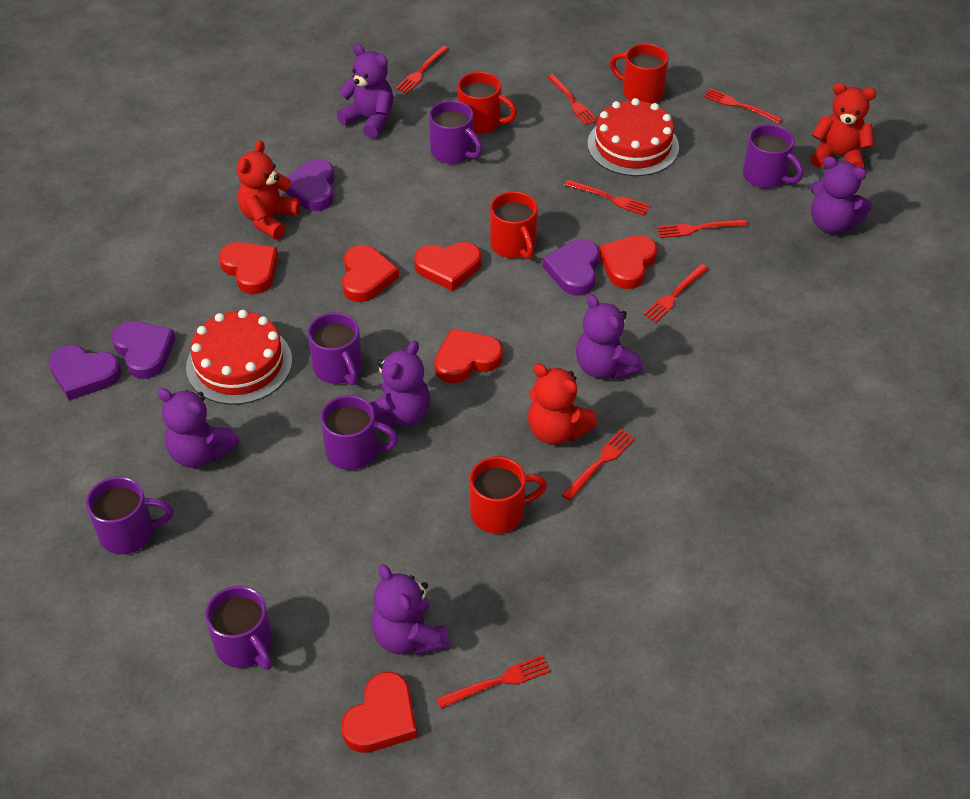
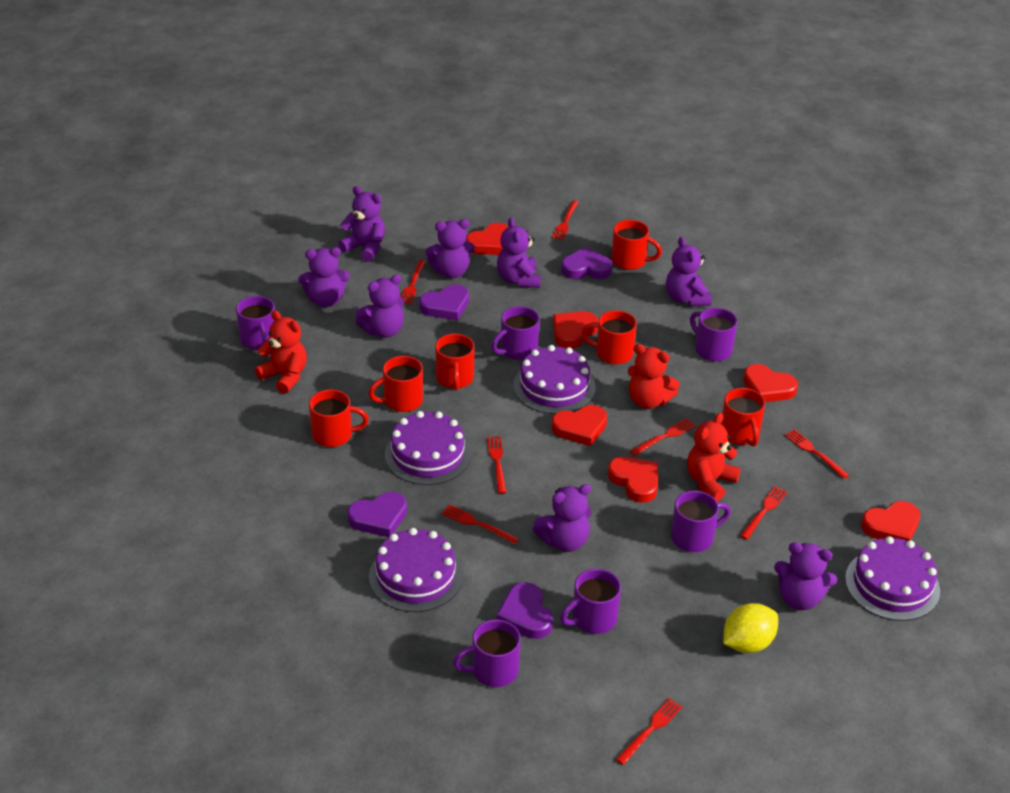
purple cake: none = 0 -> [369,528,463,612] [385,411,471,485] [513,345,596,414] [845,536,940,621] = 4
purple teddy bear: [157,388,240,468] [337,44,393,138] [370,340,430,428] [371,564,450,655] [576,294,643,380] [810,156,872,233] = 6 -> [298,247,350,307] [338,186,385,262] [355,275,404,338] [425,219,475,279] [497,217,541,288] [533,484,592,552] [666,237,712,306] [774,542,837,610] = 8
red cake: [186,310,292,405] [587,98,679,176] = 2 -> none = 0
red mug: [458,72,517,134] [470,456,547,534] [490,191,538,259] [610,44,669,104] = 4 -> [309,389,369,447] [368,356,423,412] [435,334,475,390] [581,310,637,364] [611,220,662,270] [721,388,765,447] = 6
yellow lemon: none = 0 -> [723,603,778,653] = 1

